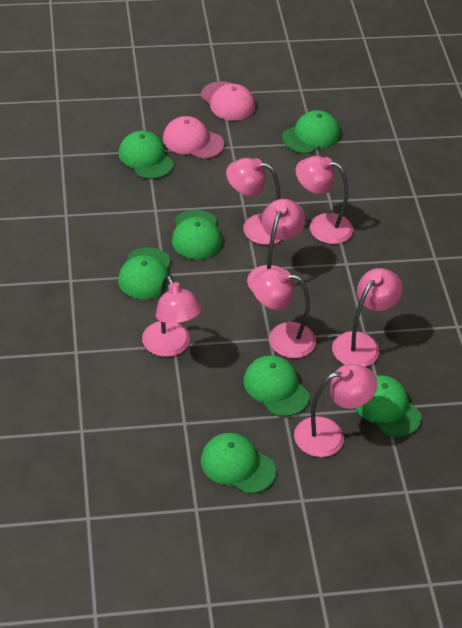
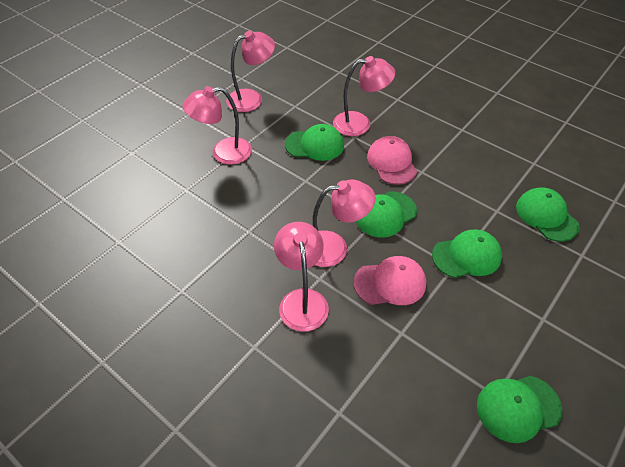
green cap: [118,131,174,179] [118,247,171,299] [172,209,222,259] [201,433,276,494] [243,355,309,417] [282,110,340,154] [355,375,422,437] = 7 -> [285,124,344,161] [356,192,417,238] [432,229,502,278] [477,376,563,443] [516,187,580,242] = 5
pink lamp: [142,276,202,357] [226,158,281,245] [247,199,305,292] [251,268,316,358] [294,364,377,457] [296,156,353,244] [332,268,403,367] = 7 -> [182,86,252,165] [226,31,275,112] [274,222,329,332] [313,180,375,267] [333,56,395,136] = 5

